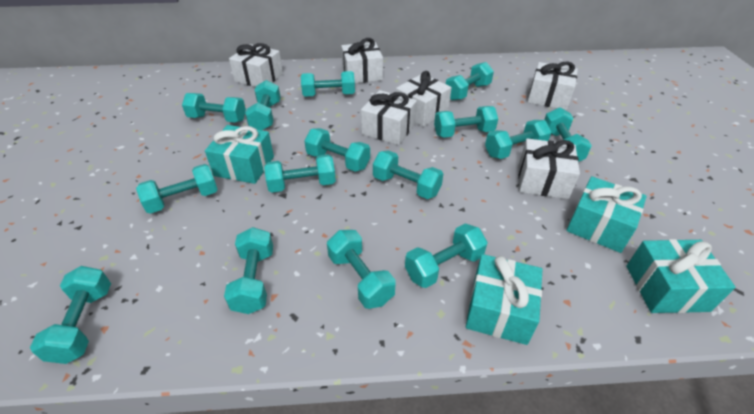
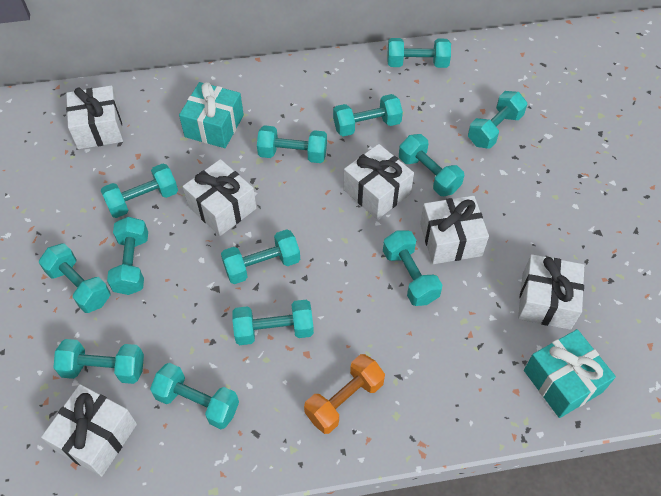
orange dumbbell: none = 0 -> [304,354,385,434] = 1
turquoise dumbbell: [30,266,111,364] [136,164,218,214] [182,93,246,123] [224,227,273,314] [245,80,281,130] [264,154,336,193] [301,71,355,97] [305,128,370,172] [327,230,396,309] [373,150,443,199] [405,224,488,288] [434,106,498,138] [446,62,494,101] [485,120,552,159] [545,107,592,162] = 15 -> [39,243,111,313] [53,339,144,384] [101,164,178,218] [107,217,148,295] [150,363,239,429] [221,230,300,284] [232,300,314,345] [257,125,327,163] [333,94,403,137] [383,230,442,306] [387,38,451,68] [399,134,464,196] [468,91,527,149] = 13
turquoise gift: [205,125,274,184] [466,254,542,345] [566,176,647,253] [626,239,736,313] = 4 -> [179,82,244,148] [524,329,616,418] = 2

